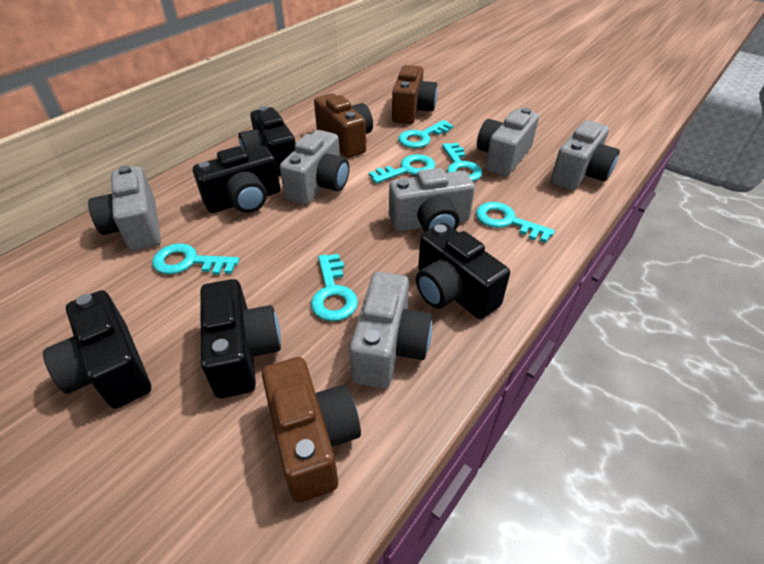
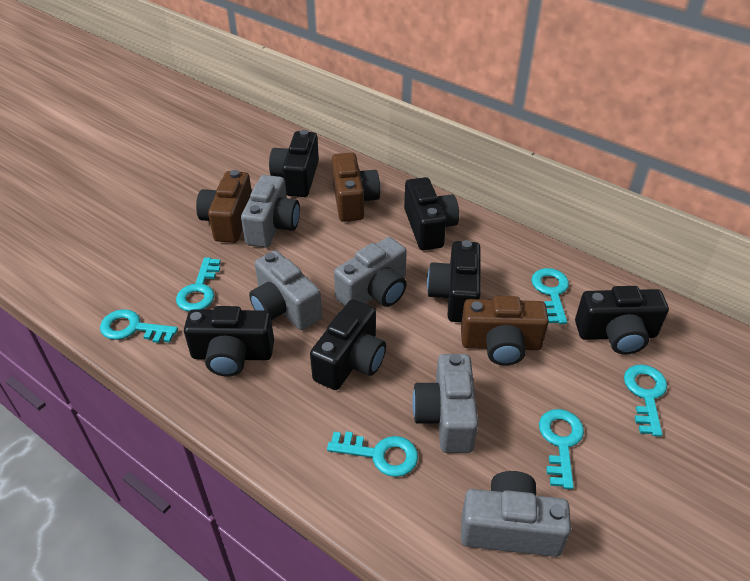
black camera: [43,290,151,409] [193,146,280,213] [200,279,281,398] [238,106,296,176] [416,223,510,319] = 5 -> [184,306,274,377] [269,130,319,197] [310,299,386,390] [404,177,459,250] [427,240,481,322] [575,286,669,355] = 6
grey camera: [88,165,161,251] [280,130,349,205] [349,272,432,388] [389,168,475,232] [477,107,539,177] [551,120,620,190] = 6 -> [241,175,300,248] [249,250,322,330] [334,237,407,307] [412,354,478,453] [461,471,571,557] = 5

